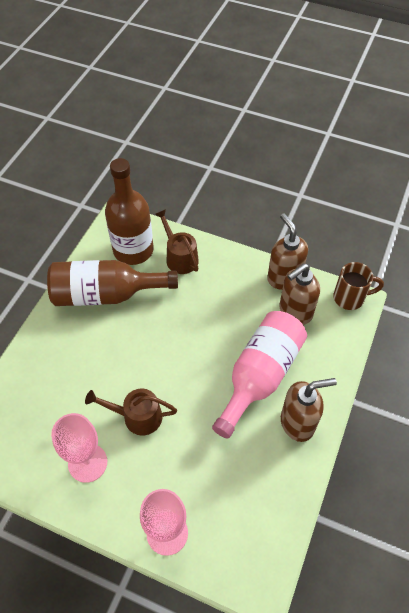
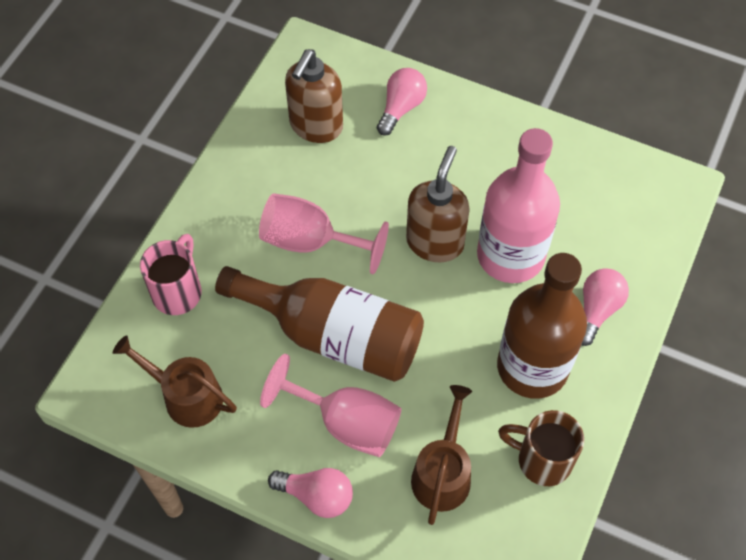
brown soap dispenser: [267,213,308,290] [279,264,320,325] [281,378,337,442] = 3 -> [285,49,343,143] [406,146,470,262] = 2
pink light bulb: none = 0 -> [268,468,353,518] [377,68,427,136] [582,268,629,346] = 3
pink mug: none = 0 -> [140,234,202,315] = 1

